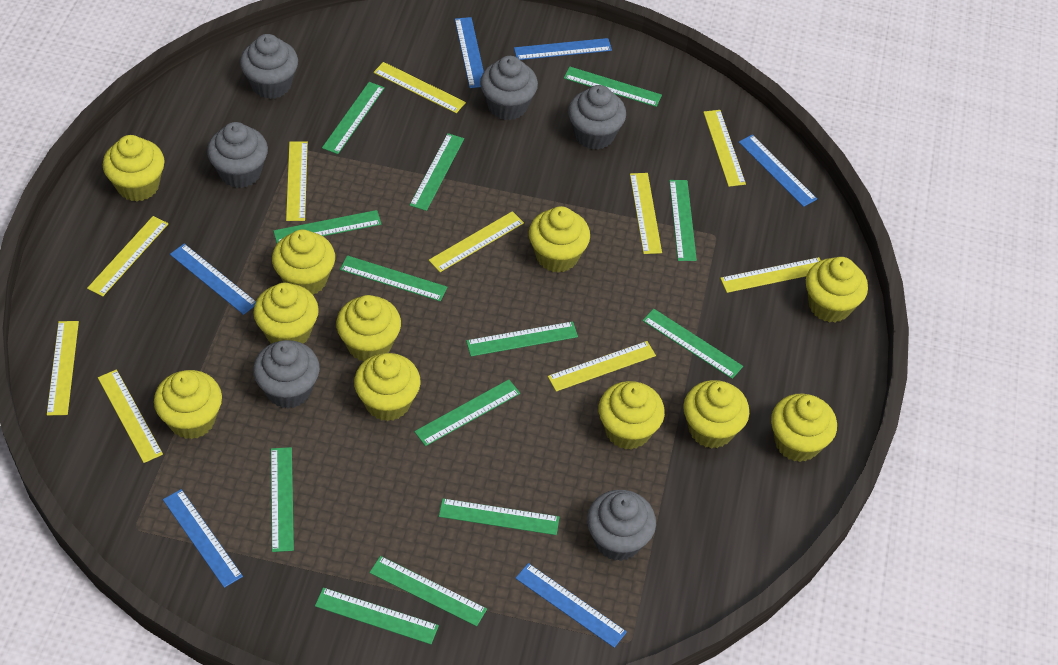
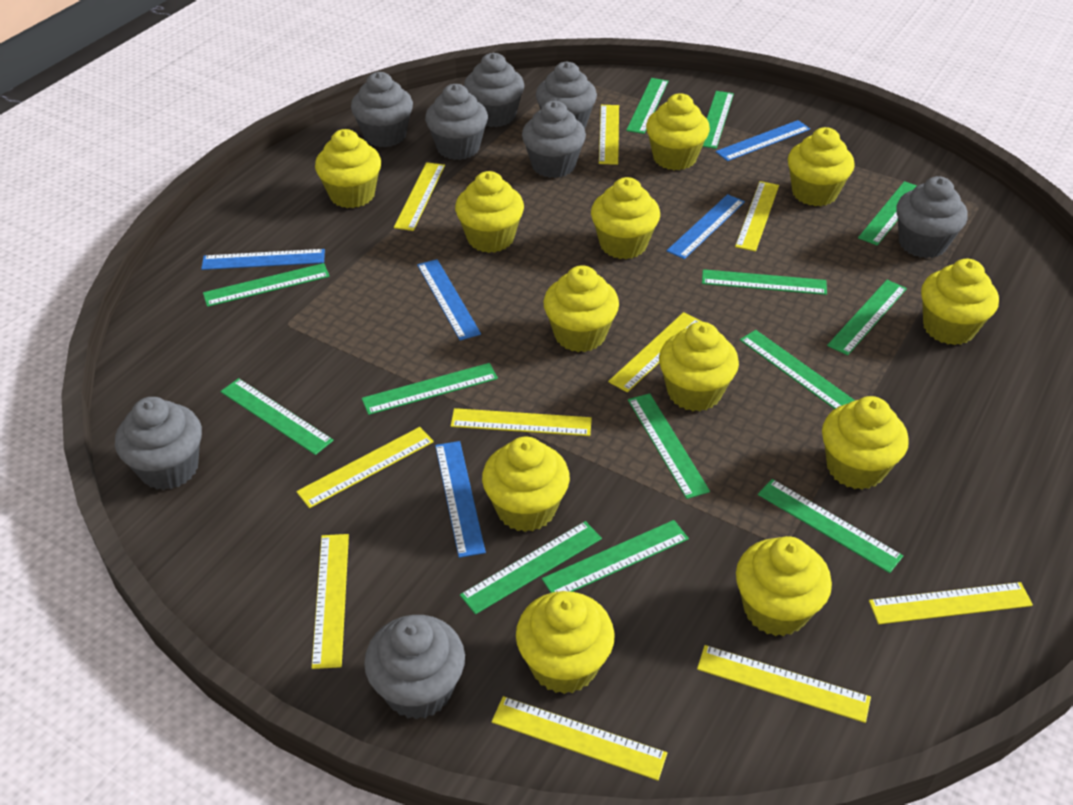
blue ruler: [163,489,243,588] [170,244,256,315] [455,17,484,88] [514,38,612,60] [515,563,627,648] [739,135,817,207] = 6 -> [201,249,325,270] [417,259,481,340] [435,441,486,558] [667,194,745,259] [715,120,810,161] = 5
grey cupcake: [207,122,268,188] [240,34,298,99] [253,340,320,408] [480,56,538,120] [568,85,626,150] [587,490,656,561] = 6 -> [115,397,202,490] [351,72,413,147] [364,615,465,720] [425,84,488,160] [464,53,524,127] [522,101,586,178] [536,62,597,129] [896,176,968,258] = 8
yellow cupcake: [103,135,165,201] [154,370,222,439] [253,283,319,344] [272,229,335,295] [336,295,401,362] [354,353,421,421] [529,206,590,273] [599,381,665,450] [683,380,749,449] [771,394,837,462] [806,257,868,323] = 11 -> [315,129,381,208] [455,171,524,253] [482,437,570,532] [516,591,615,694] [543,265,619,352] [591,177,660,259] [646,93,710,170] [659,322,739,412] [736,536,832,636] [788,127,855,206] [822,396,909,490] [921,259,999,345] = 12

